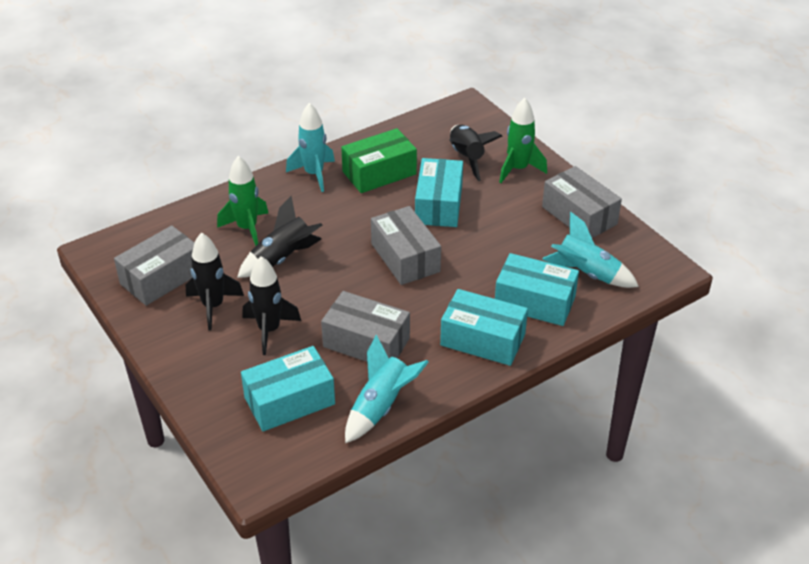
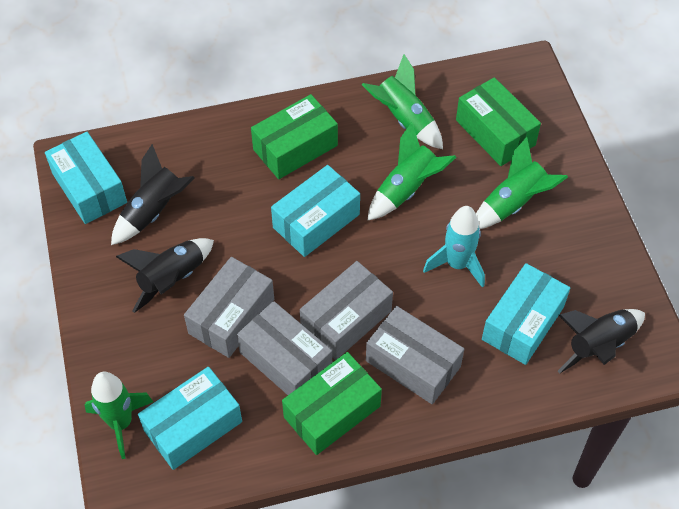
black rocket: [186,232,244,330] [237,196,322,278] [243,256,301,355] [450,125,503,181] = 4 -> [111,144,195,245] [116,238,214,313] [558,309,645,374] = 3
green box: [341,128,417,193] = 1 -> [251,94,338,179] [282,352,382,455] [456,77,541,166] = 3
green rocket: [217,156,268,246] [499,98,547,183] = 2 -> [85,372,153,459] [362,54,443,149] [367,122,456,221] [476,137,568,229] = 4
turquoise rocket: [286,103,335,192] [345,334,429,443] [542,211,639,288] = 3 -> [423,206,485,288] = 1

